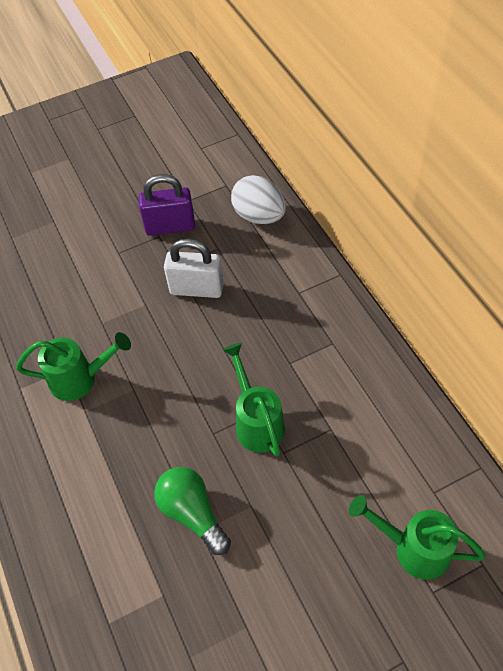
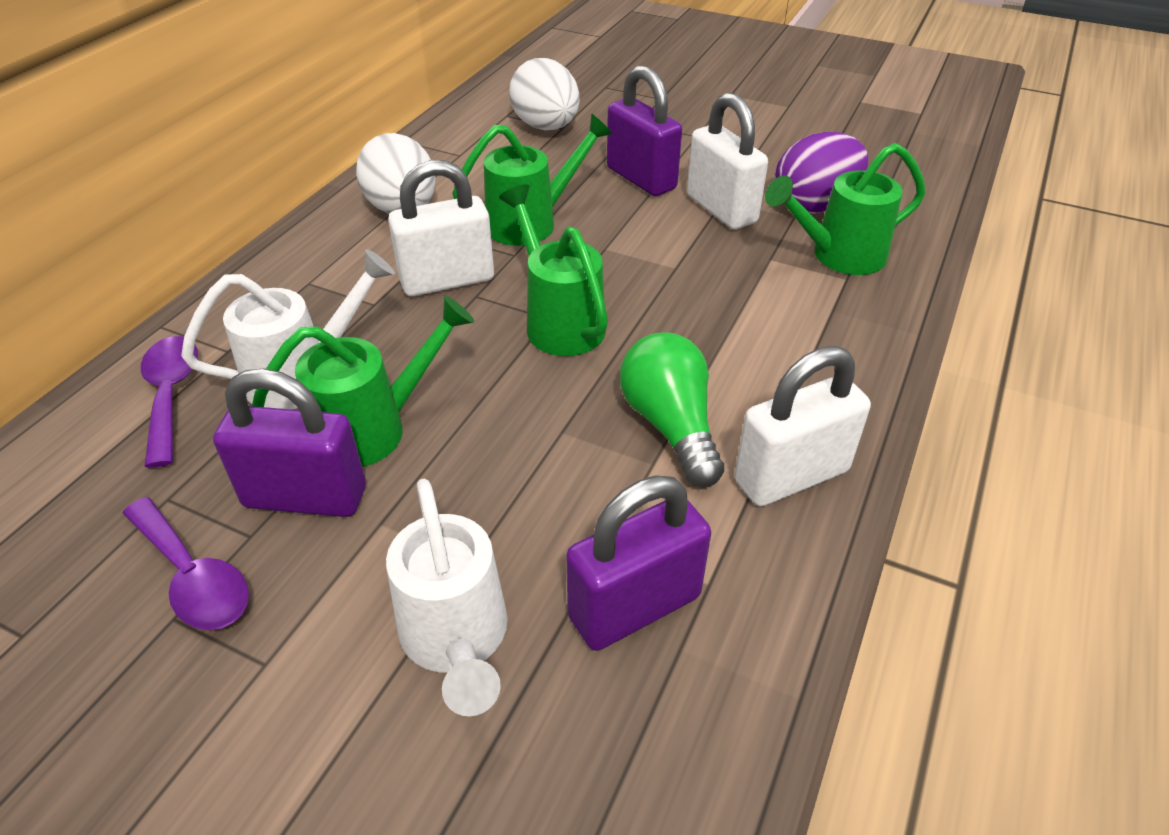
green watering can: [16,332,131,401] [222,343,285,456] [349,495,486,580] = 3 -> [252,296,474,467] [453,113,613,246] [499,184,608,356] [765,143,926,275] = 4
purple egg: none = 0 -> [775,132,868,214] = 1
purple padlock: [139,174,195,236] = 1 -> [213,368,366,517] [566,475,711,651] [607,65,682,196] = 3
purple spoon: none = 0 -> [123,497,249,630] [141,336,198,468] = 2
white egg: [231,175,286,224] = 1 -> [356,133,436,214] [509,58,580,130] = 2
white padlock: [164,238,224,298] = 1 -> [388,160,494,296] [687,92,768,229] [734,346,871,507] = 3
white watering can: none = 0 -> [181,249,395,410] [386,479,508,716] = 2

